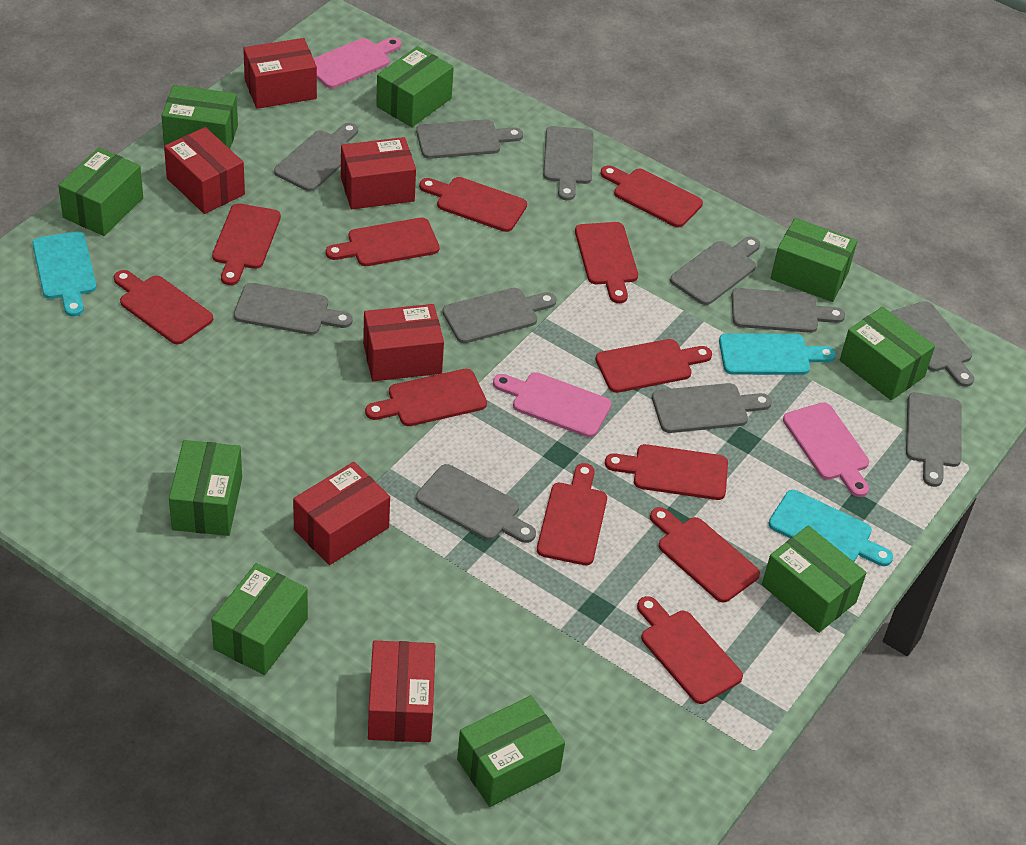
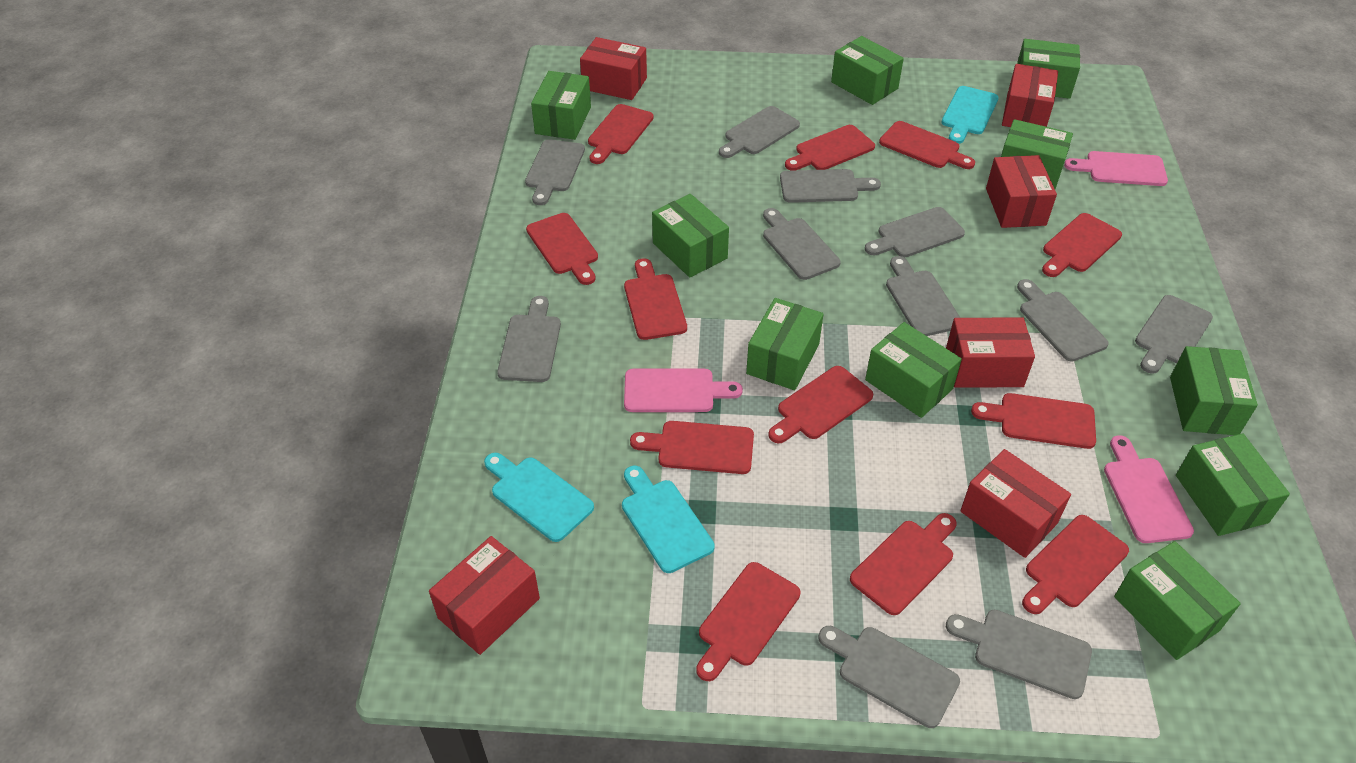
green box: [58,148,143,236] [161,85,238,149] [169,440,242,536] [211,563,308,675] [376,46,454,127] [457,695,565,807] [762,526,867,633] [771,218,857,302] [840,307,935,400] = 9 -> [531,71,591,140] [652,194,729,278] [746,298,824,390] [831,36,904,105] [865,322,962,418] [1001,119,1073,189] [1017,39,1080,99] [1114,541,1241,660] [1170,346,1258,435] [1176,433,1290,536] = 10

